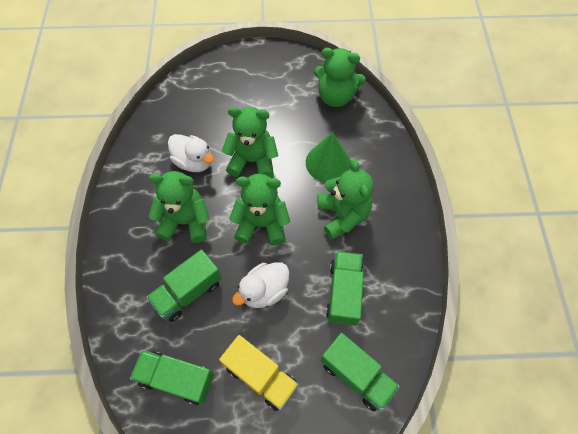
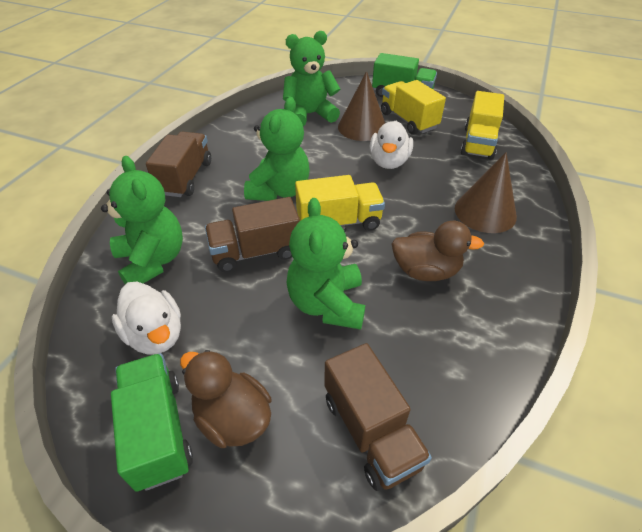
brown cone: none = 0 -> [338,71,385,141] [455,152,517,233] = 2
brown duck: none = 0 -> [180,350,271,448] [392,221,484,281] = 2
brown truck: none = 0 -> [146,132,211,197] [205,197,300,272] [324,343,432,491] = 3
green cone: [306,132,350,182] = 1 -> none = 0
green teddy bear: [148,171,210,243] [222,107,278,178] [229,174,290,245] [314,48,366,107] [317,159,374,240] = 5 -> [101,156,183,285] [244,97,310,201] [283,31,340,126] [287,198,365,330] = 4
green truck: [130,350,214,405] [147,249,222,322] [321,333,400,411] [326,251,364,326] = 4 -> [111,353,193,492] [372,53,437,97] = 2
yellow truck: [219,335,299,411] = 1 -> [295,175,385,231] [381,80,446,135] [461,91,504,160] = 3

